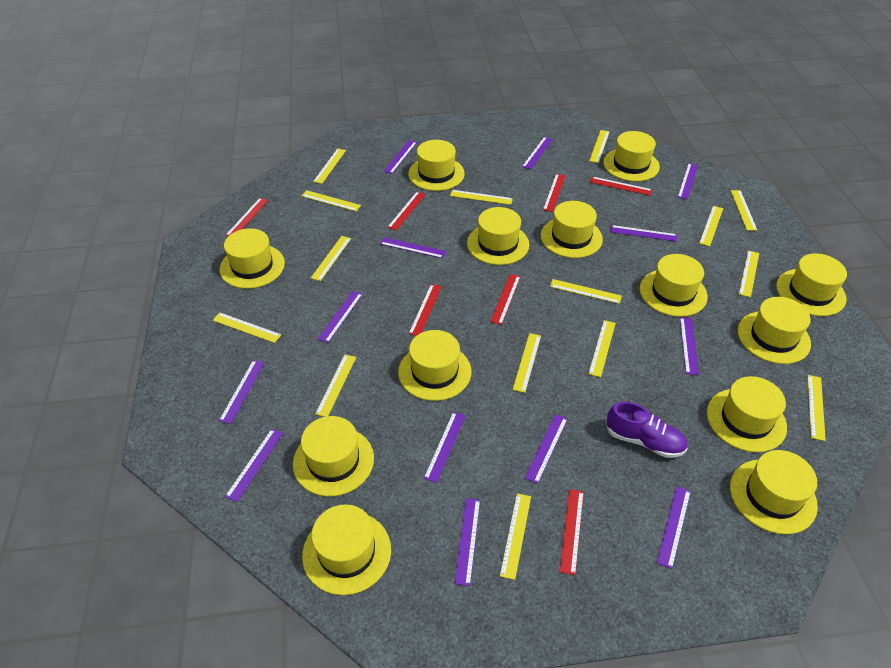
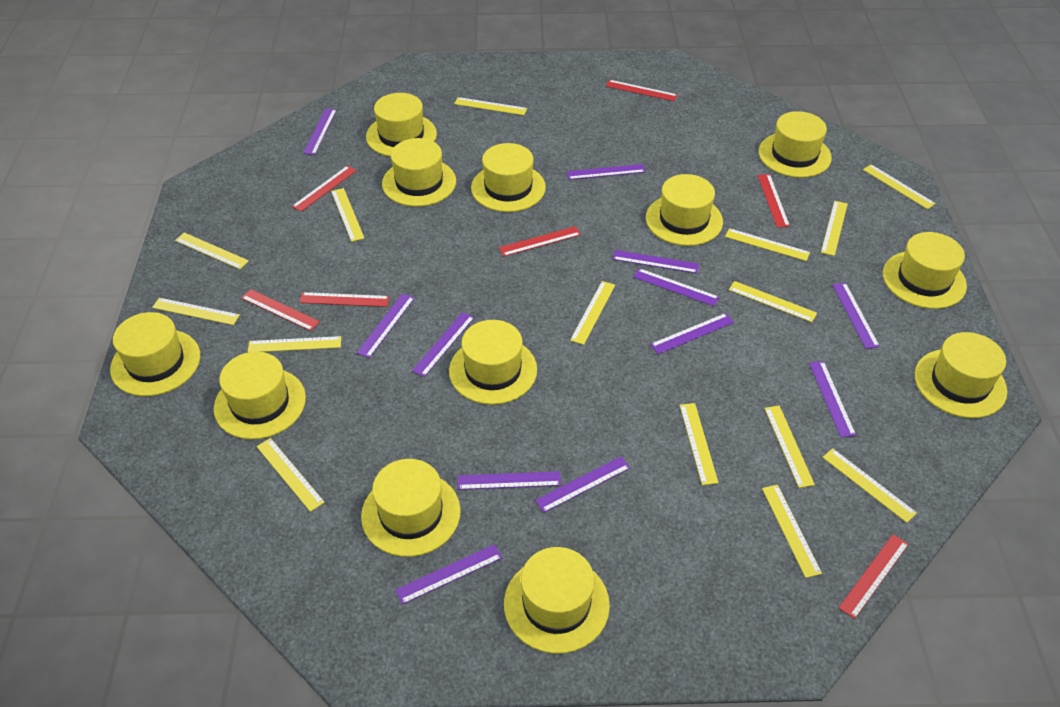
purple ruler: [219,360,265,424] [225,429,283,502] [318,291,363,343] [380,237,446,258] [383,140,417,174] [424,412,466,483] [454,498,480,586] [522,137,553,169] [525,414,568,484] [610,225,677,242] [657,486,691,569] [678,163,698,200] [680,317,699,375] = 13 -> [303,108,337,155] [357,293,415,358] [395,544,502,605] [412,312,475,377] [458,471,561,490] [535,456,630,513] [567,164,646,180] [613,250,699,274] [633,268,719,306] [650,313,734,354] [809,361,856,437] [832,283,880,349] = 12
purple shoe: [606,401,688,458] = 1 -> none = 0
yellow hat: [220,228,285,289] [293,416,374,496] [302,504,391,595] [398,330,471,401] [408,140,465,191] [467,207,529,265] [541,201,603,258] [603,131,660,182] [640,254,708,317] [707,376,787,452] [730,450,818,534] [738,297,811,364] [776,253,847,316] = 13 -> [110,312,200,396] [214,352,306,440] [361,459,461,557] [366,93,437,157] [382,138,456,207] [449,320,537,405] [471,143,546,212] [504,547,610,654] [646,174,723,246] [759,111,832,178] [883,232,967,309] [914,332,1007,418] = 12

